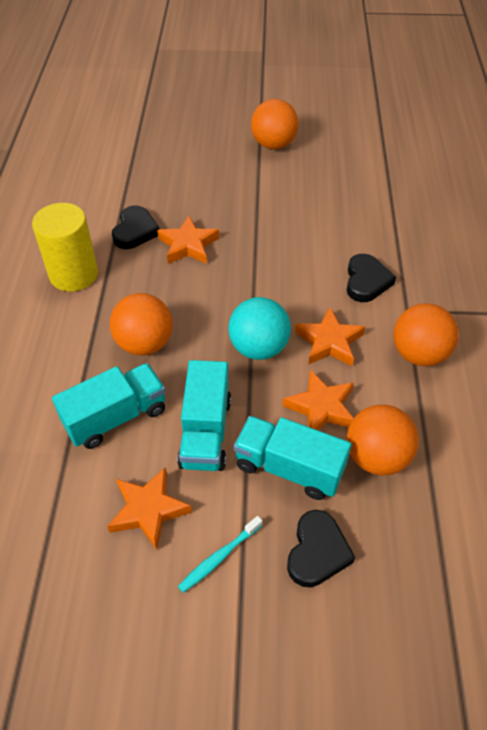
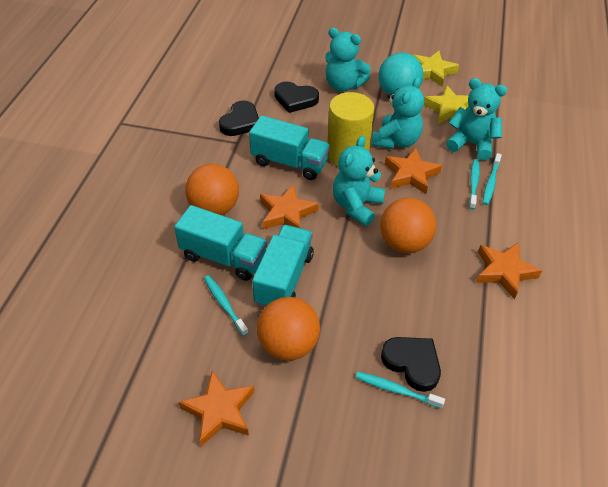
orange ball: [110,293,173,355] [251,99,299,149] [346,405,419,475] [393,303,459,366] = 4 -> [185,164,239,215] [257,297,320,360] [380,198,436,253] = 3
turquoise teddy bear: none = 0 -> [325,28,371,92] [333,136,385,226] [372,77,424,149] [446,78,507,160] = 4
turquoise toothbrush: [178,516,262,593] = 1 -> [204,275,248,336] [355,372,445,409] [469,159,480,209] [483,153,502,205] = 4
yellow star: none = 0 -> [413,51,459,87] [424,86,469,124] = 2

